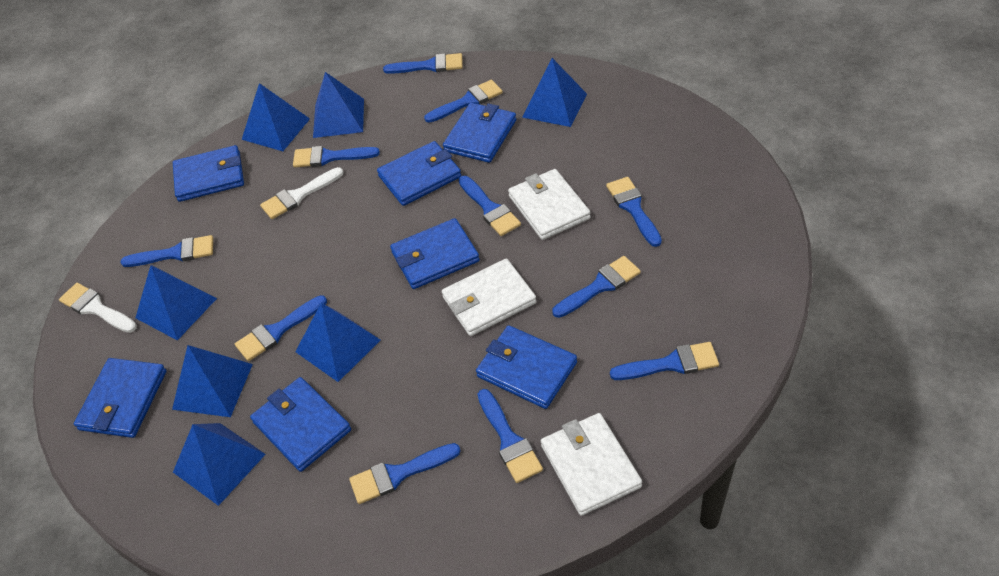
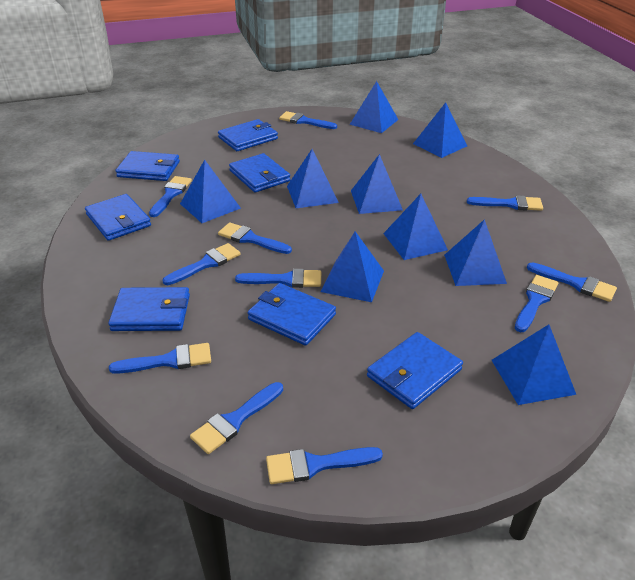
blue pyramid: [135,265,217,340] [172,345,253,417] [173,423,266,506] [242,83,310,151] [295,303,381,382] [313,72,364,138] [522,58,587,127] = 7 -> [180,160,241,223] [287,149,339,208] [321,231,384,302] [349,81,398,133] [351,154,403,214] [383,194,448,260] [413,102,467,158] [444,219,507,286] [492,324,576,405] = 9
white brush: [59,283,137,333] [260,167,343,219] = 2 -> none = 0
white wallet: [442,259,537,336] [508,169,591,240] [541,413,642,516] = 3 -> none = 0

